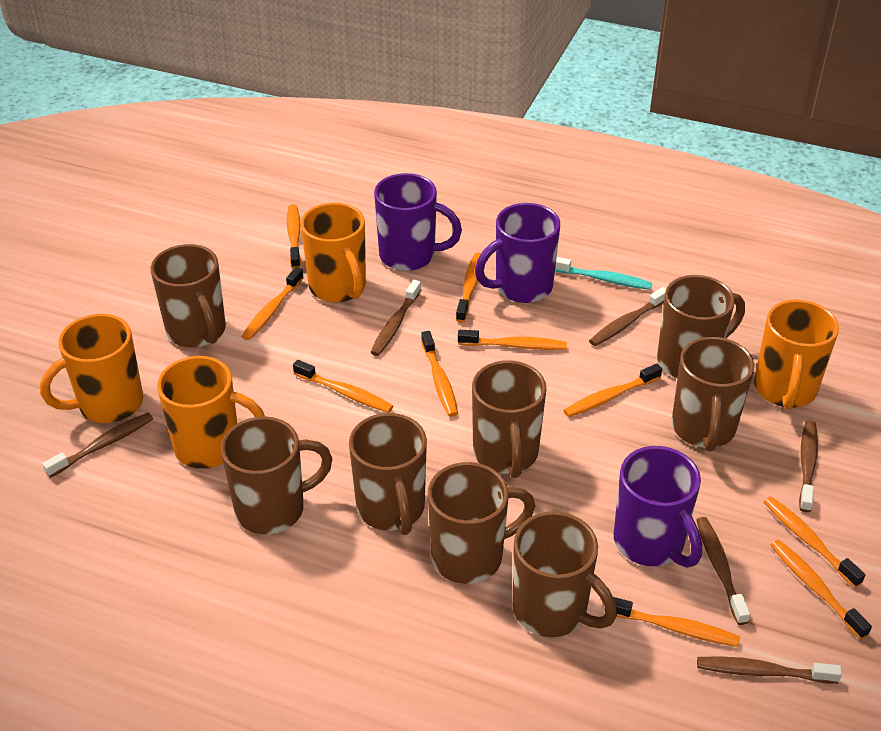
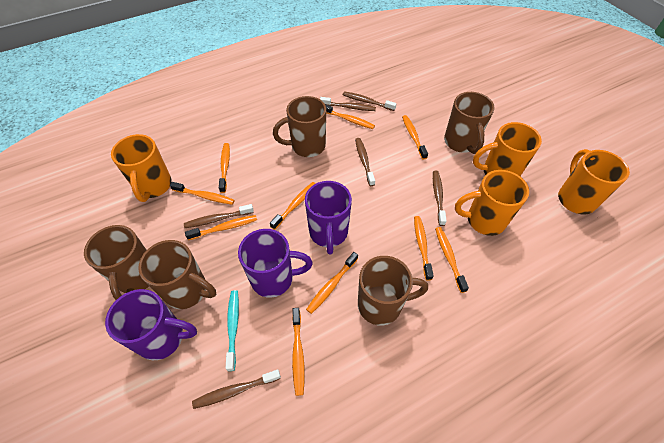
brown mug: [151,244,226,348] [220,416,332,534] [349,413,427,535] [428,462,535,584] [472,361,547,478] [513,511,617,637] [657,275,745,378] [671,337,754,451] = 8 -> [84,225,149,300] [138,240,216,309] [273,96,326,157] [358,256,428,326] [444,92,494,154] = 5

